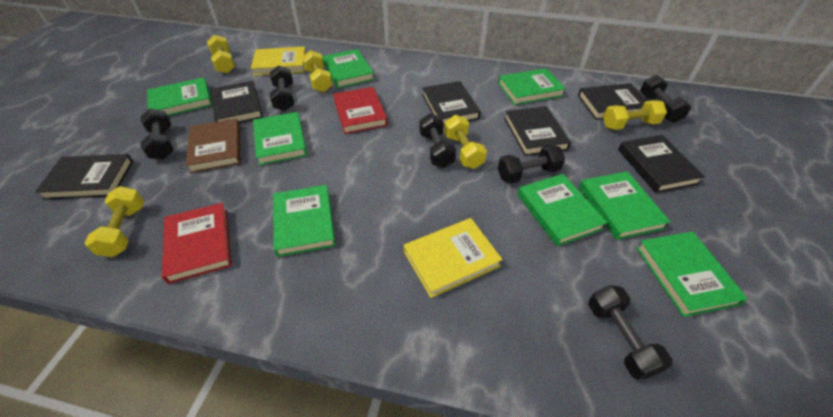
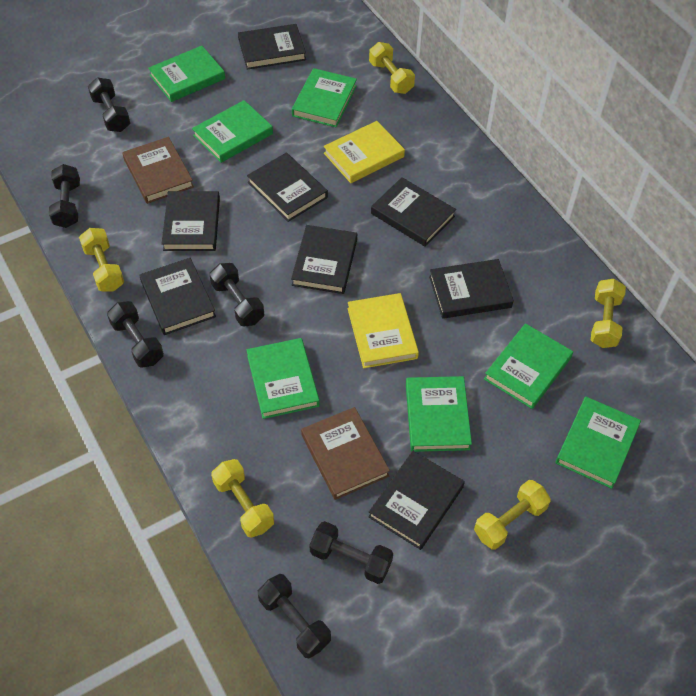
black book: [35,154,133,200] [211,81,263,123] [422,81,481,126] [504,106,571,156] [578,83,647,120] [618,135,705,193] = 6 -> [139,258,216,335] [162,191,220,251] [238,24,306,70] [247,152,328,222] [291,225,357,294] [368,451,465,550] [371,177,456,247] [429,259,514,319] = 8
brown book: [185,118,241,173] = 1 -> [122,137,194,204] [301,407,390,500] = 2
green book: [147,77,212,116] [253,112,307,165] [273,185,335,257] [322,49,374,88] [498,68,566,105] [517,174,607,246] [579,171,670,240] [636,231,748,317] = 8 -> [148,46,225,102] [192,100,273,163] [247,338,320,419] [292,68,357,127] [406,376,472,452] [484,323,573,409] [555,397,641,489] = 7
red book: [162,203,231,284] [333,87,388,134] = 2 -> none = 0

